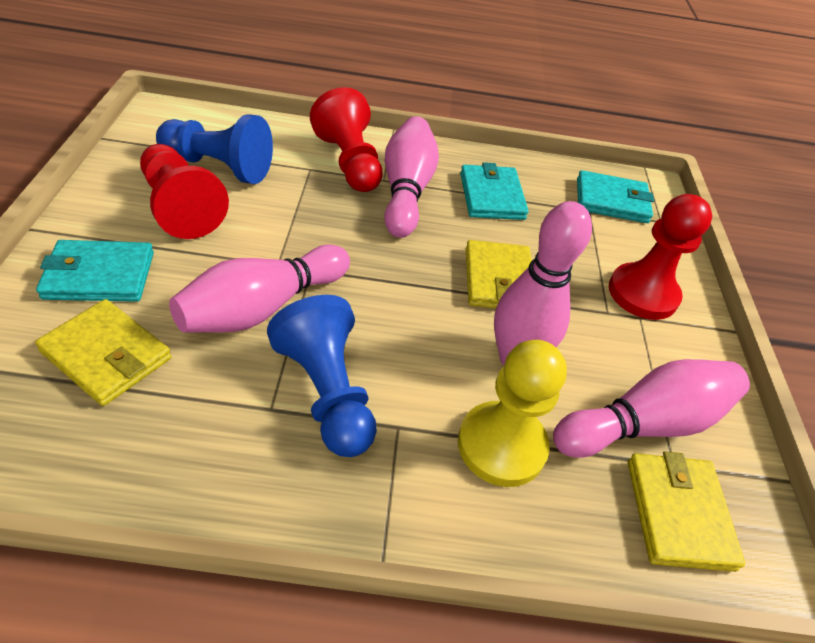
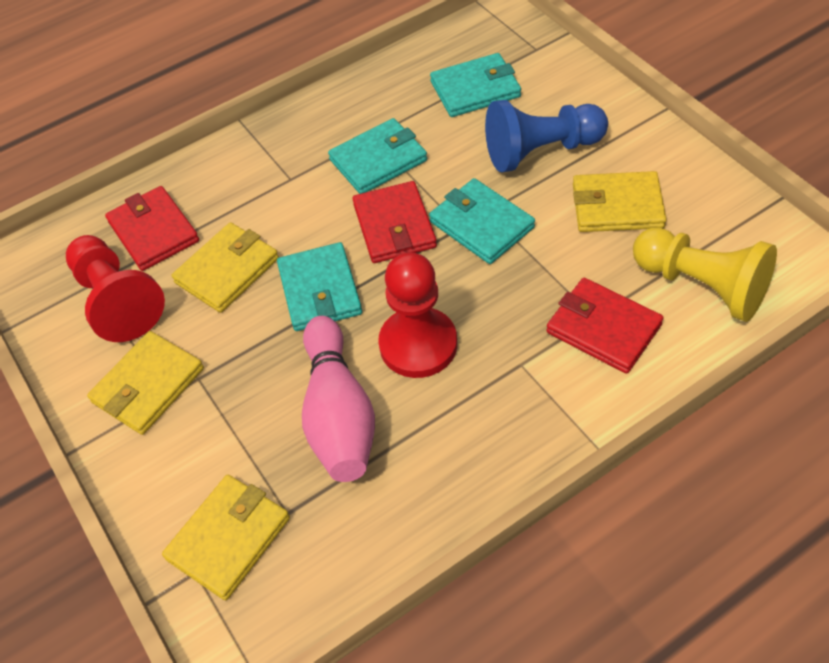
blue pawn: [156,114,273,184] [267,295,377,457] = 2 -> [485,100,608,172] = 1
pink bowling pin: [169,245,350,333] [384,116,439,238] [494,201,592,365] [553,359,750,458] = 4 -> [302,316,375,482] = 1
red pawn: [140,144,229,239] [310,87,383,192] [609,194,712,320] = 3 -> [66,235,165,342] [378,252,457,378] = 2
red wallet: none = 0 -> [105,186,199,271] [352,181,437,263] [546,278,664,374] = 3
turquoise wallet: [36,240,154,302] [460,162,529,220] [577,170,654,223] = 3 -> [277,242,362,331] [328,118,427,194] [429,178,535,264] [430,53,521,117] = 4
yellow wallet: [35,299,172,406] [466,240,532,308] [628,451,745,572] = 3 -> [87,331,204,435] [162,475,290,600] [172,222,279,313] [573,171,667,232] = 4

